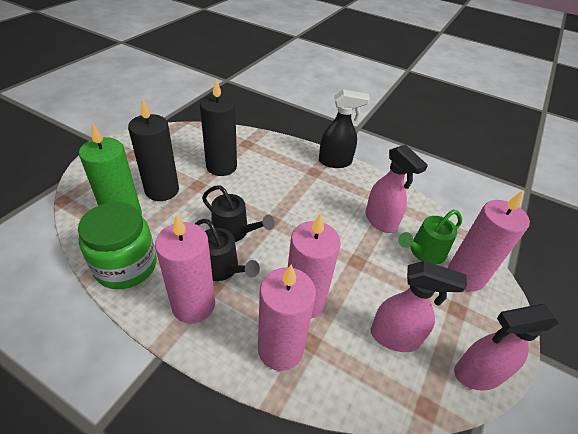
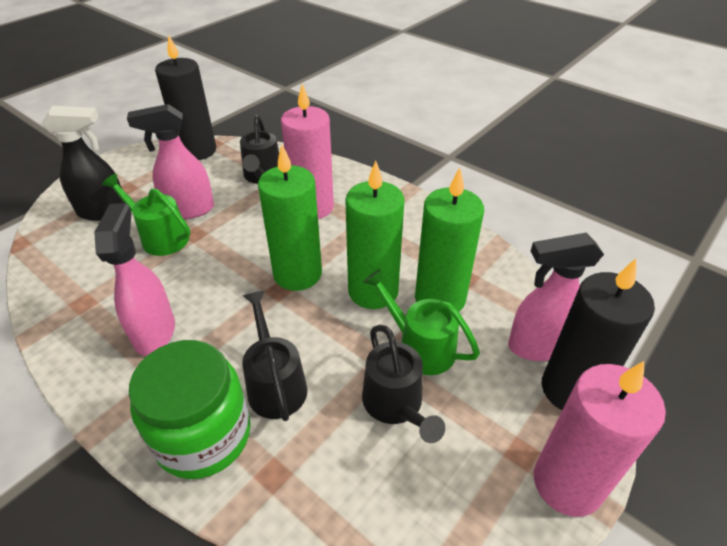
black watering can: [195,219,260,281] [202,185,275,242] = 2 -> [240,115,279,184] [242,290,308,421] [362,325,445,443] = 3
green candle: [79,123,142,216] = 1 -> [258,145,322,291] [345,161,405,309] [415,168,484,312] = 3
green watering can: [398,210,462,265] = 1 -> [102,174,190,256] [363,269,480,375] = 2
pink candle: [155,214,215,323] [258,265,316,371] [288,213,341,319] [448,191,530,291] = 4 -> [281,84,334,219] [534,361,666,517] = 2

